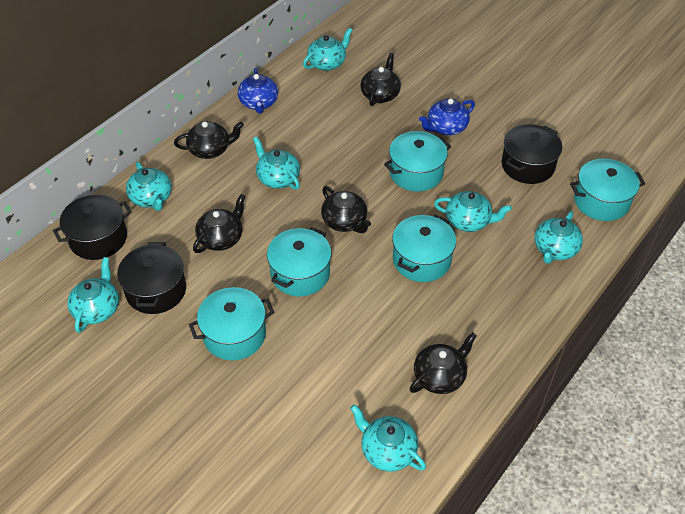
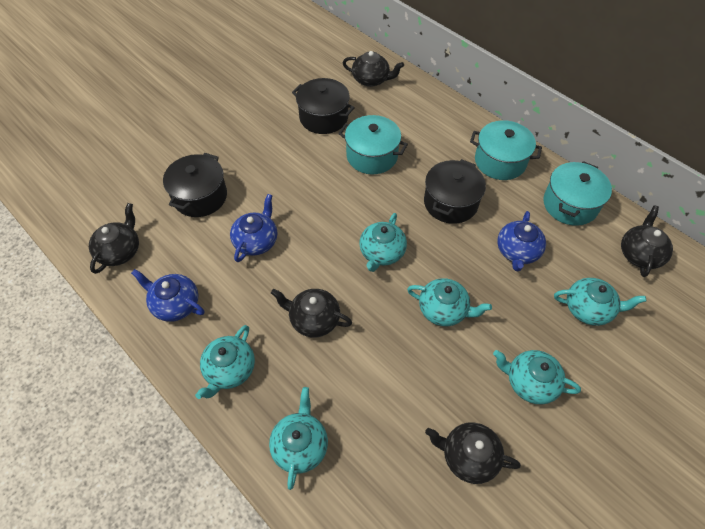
blue teapot: [238,68,278,113] [419,98,475,135] = 2 -> [131,269,204,322] [230,194,277,262] [497,211,546,271] = 3
turquoise pot: [189,287,274,361] [267,227,331,296] [384,131,451,192] [392,214,456,282] [570,159,645,221] = 5 -> [338,115,408,174] [470,120,542,180] [543,161,612,226] = 3
turquoise teapot: [67,257,119,333] [126,161,172,211] [253,136,300,190] [303,28,353,71] [350,404,426,472] [434,191,512,232] [535,211,583,264] = 7 -> [195,325,255,399] [269,387,328,490] [359,213,407,272] [407,278,492,326] [493,350,581,404] [554,278,647,326] = 6

